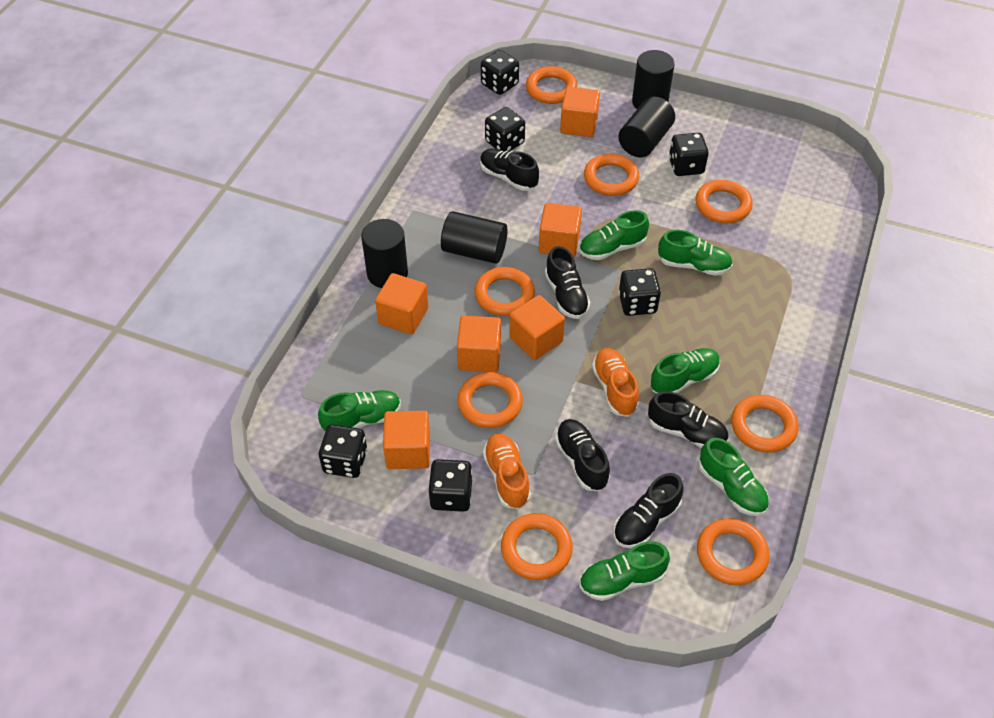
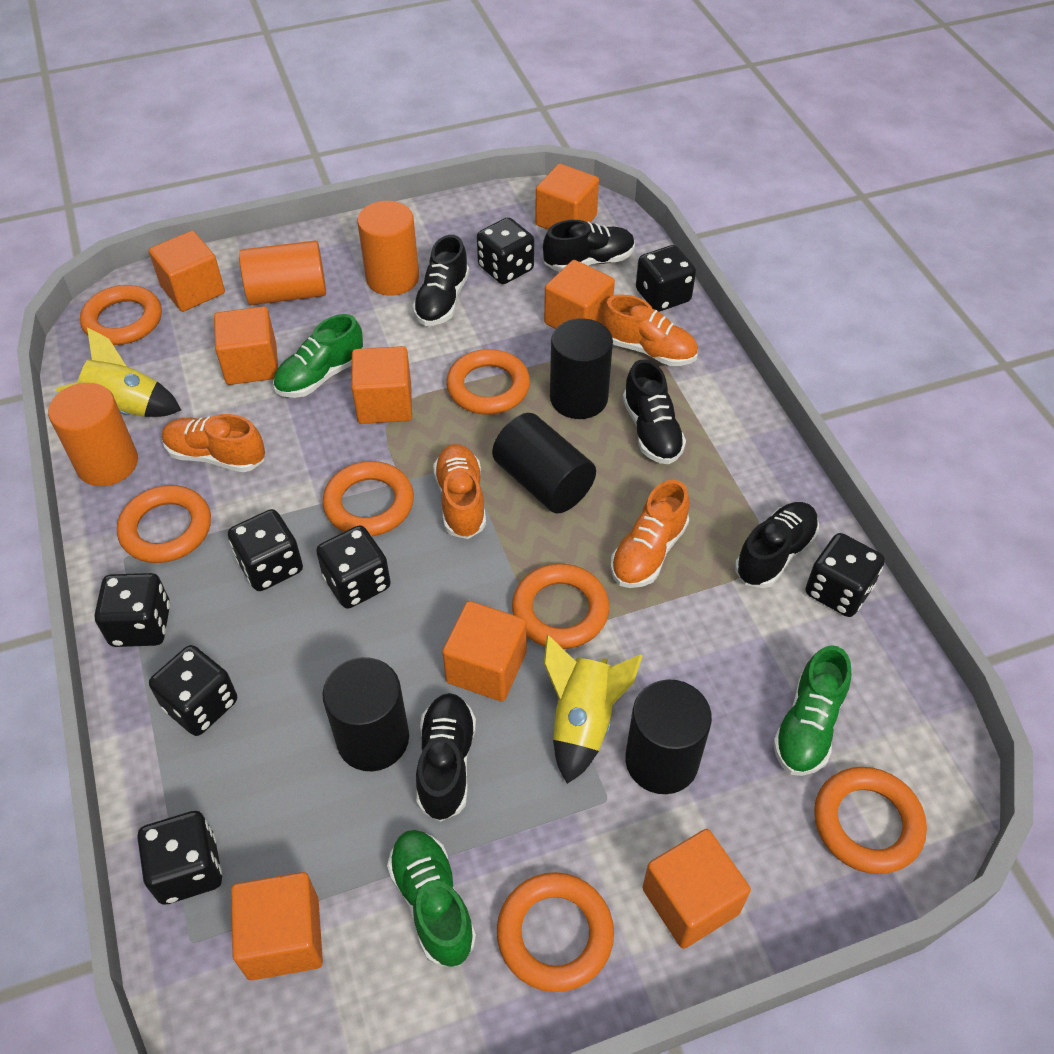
black dice: [319,424,367,478] [428,459,472,512] [481,50,519,95] [485,107,525,151] [619,268,661,316] [669,133,709,176] = 6 -> [95,573,170,647] [138,811,222,905] [149,645,237,736] [228,509,303,591] [316,525,391,609] [477,217,534,284] [636,245,696,312] [806,533,885,617] = 8
green shoe: [318,390,401,431] [579,210,649,260] [579,542,670,601] [650,348,720,393] [658,230,733,276] [699,438,769,516] = 6 -> [273,314,363,398] [387,830,476,967] [773,645,851,776] = 3
orange cube: [375,273,428,335] [383,411,430,469] [457,315,501,372] [509,295,565,360] [539,203,582,257] [560,87,600,137] = 6 -> [149,231,225,312] [214,306,278,385] [231,872,323,981] [351,346,412,424] [442,601,527,702] [535,164,599,230] [544,260,615,329] [642,829,751,949] = 8
orange cylinder: none = 0 -> [48,383,138,486] [239,240,326,305] [357,201,419,296] = 3
orange ring: [457,372,523,428] [474,267,535,316] [501,513,573,580] [526,66,577,104] [584,154,639,196] [695,180,753,223] [697,518,770,585] [731,395,798,453] = 8 -> [80,285,162,345] [117,485,211,563] [323,461,414,536] [446,349,530,414] [497,872,614,992] [512,564,609,649] [814,767,927,874] = 7
orange shoe: [483,434,531,509] [592,348,639,417] = 2 -> [162,414,265,472] [433,444,486,539] [601,294,698,366] [611,480,690,588] = 4
yellow rocket: none = 0 -> [56,327,181,417] [544,635,643,784] = 2

